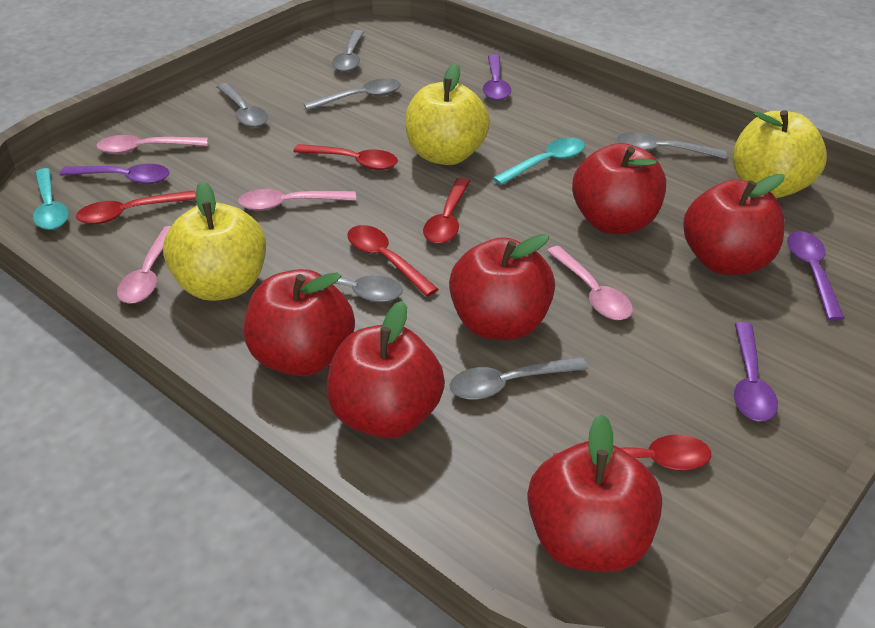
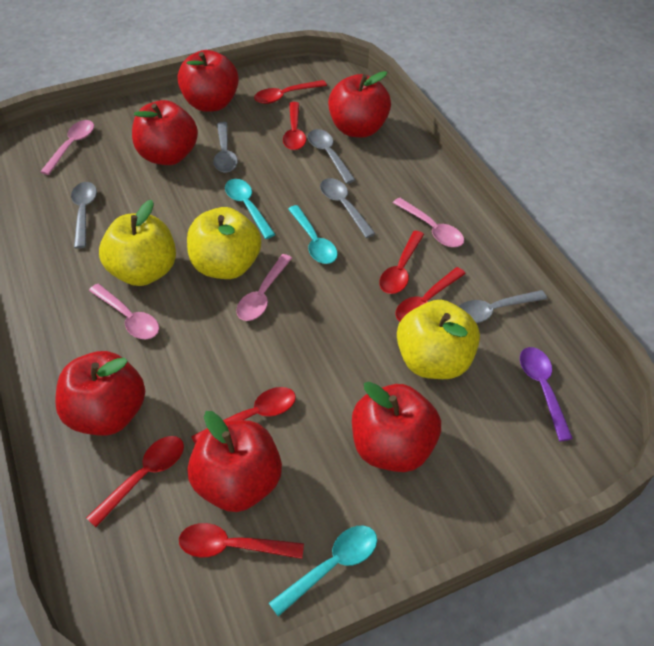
grey spoon: [217,83,268,127] [280,270,403,302] [304,79,401,111] [332,30,364,72] [449,357,588,400] [617,132,727,159] = 6 -> [71,182,97,249] [213,122,238,173] [308,129,355,184] [320,178,376,238] [458,290,547,323] = 5
purple spoon: [60,164,170,184] [483,55,511,101] [734,322,778,421] [787,231,845,321] = 4 -> [520,347,573,441] = 1
red spoon: [76,190,196,224] [293,144,398,170] [348,225,438,297] [423,178,470,244] [553,435,711,470] = 5 -> [86,436,184,527] [179,523,304,559] [191,387,296,444] [254,80,327,104] [283,102,306,150] [379,231,424,294] [395,267,466,321] = 7
turquoise spoon: [33,168,69,230] [493,137,585,185] = 2 -> [225,179,276,239] [269,526,377,617] [288,205,338,264] = 3

